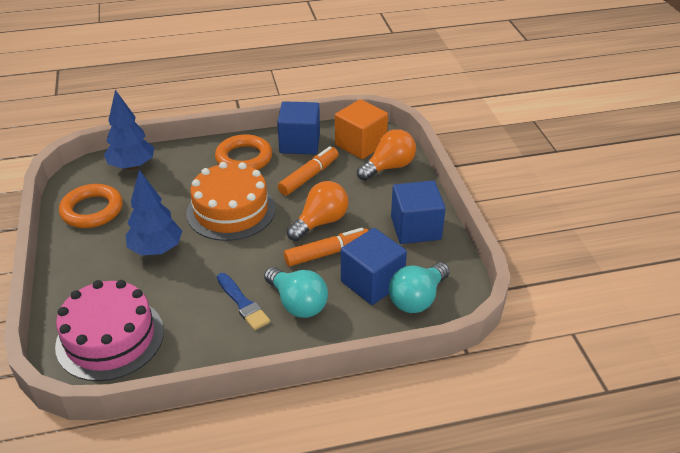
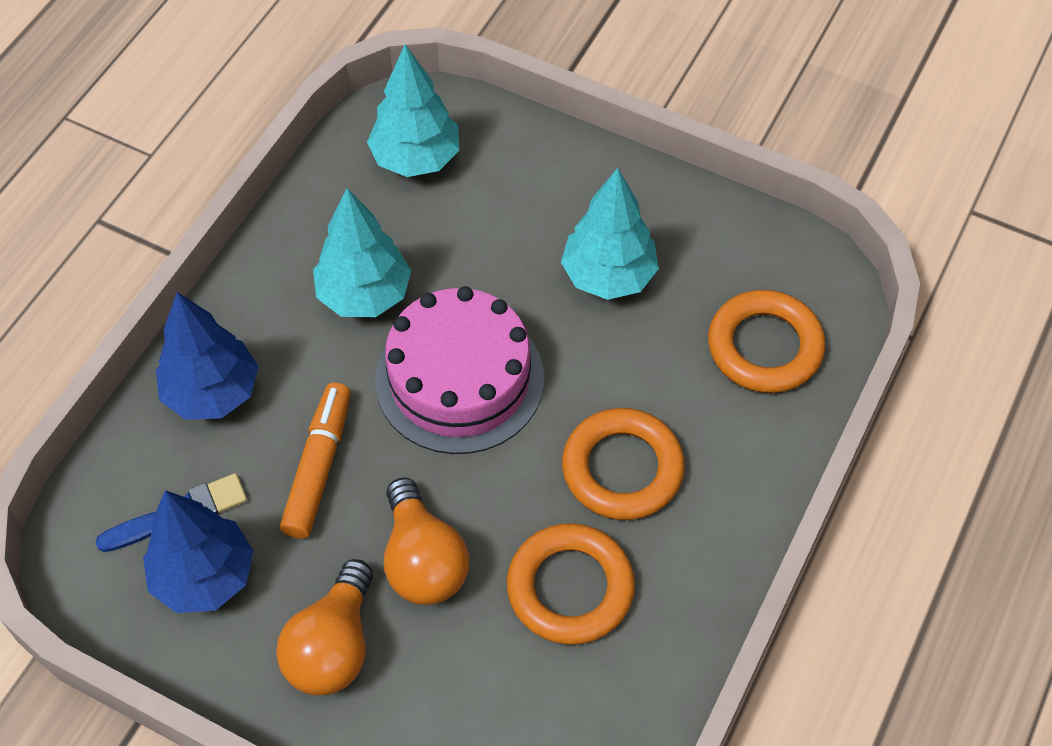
blue cube: [277,101,320,154] [341,228,407,305] [391,181,446,244] = 3 -> none = 0
orange cake: [186,162,276,241] = 1 -> none = 0
orange cube: [335,99,388,159] = 1 -> none = 0
orange marker: [278,146,339,196] [284,228,369,266] = 2 -> [280,382,351,539] = 1
orange ring: [59,184,123,228] [215,134,272,170] = 2 -> [507,523,635,645] [562,408,685,520] [708,290,826,393] = 3
turquoise light bulb: [264,267,328,318] [389,262,450,313] = 2 -> none = 0
turquoise tree: none = 0 -> [313,188,411,317] [367,44,459,177] [561,168,659,300] = 3

